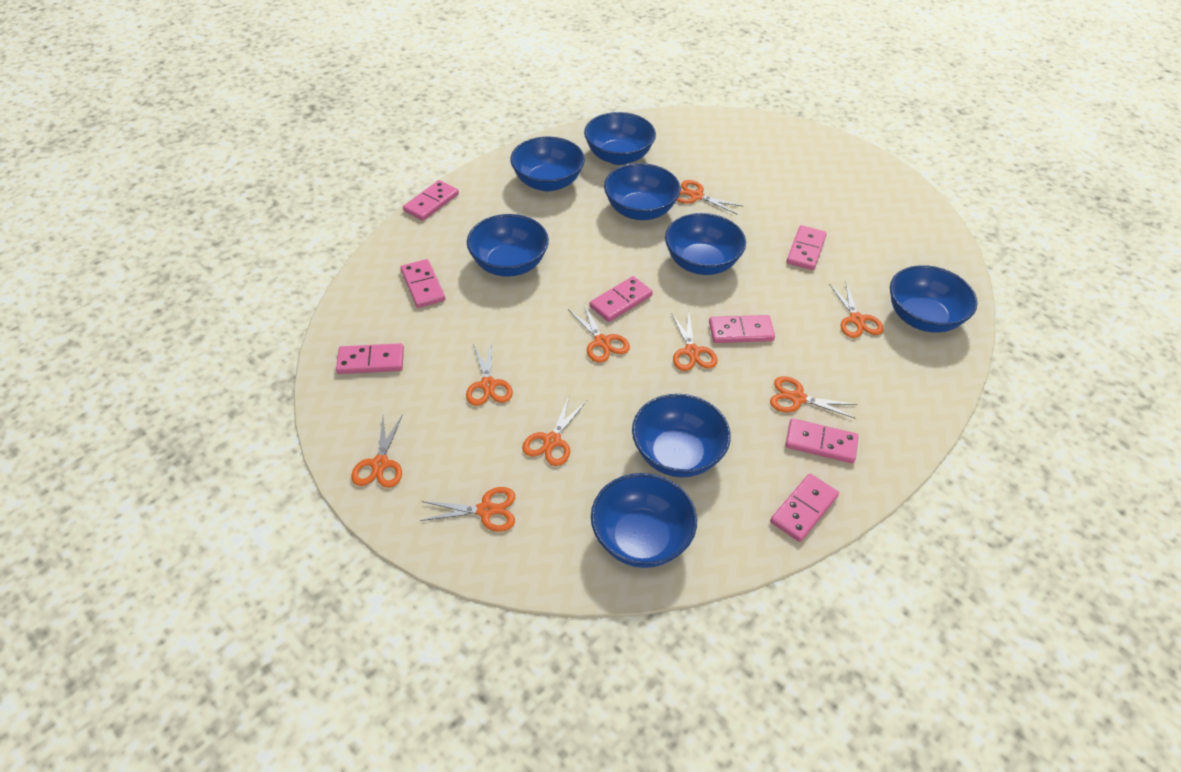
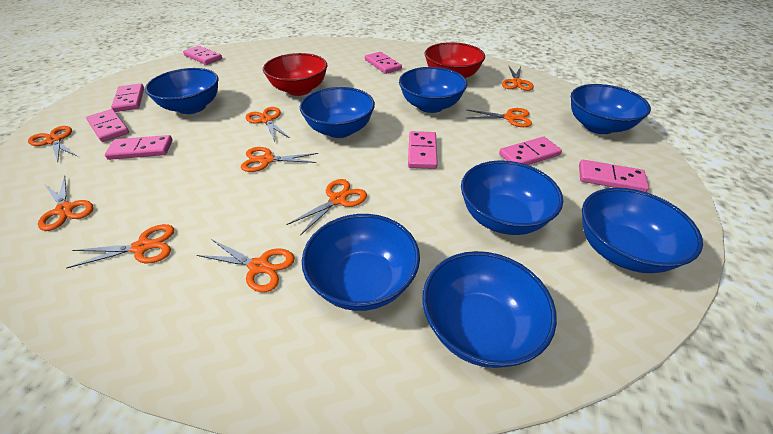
red bowl: none = 0 -> [263,53,327,96] [424,42,485,78] = 2

